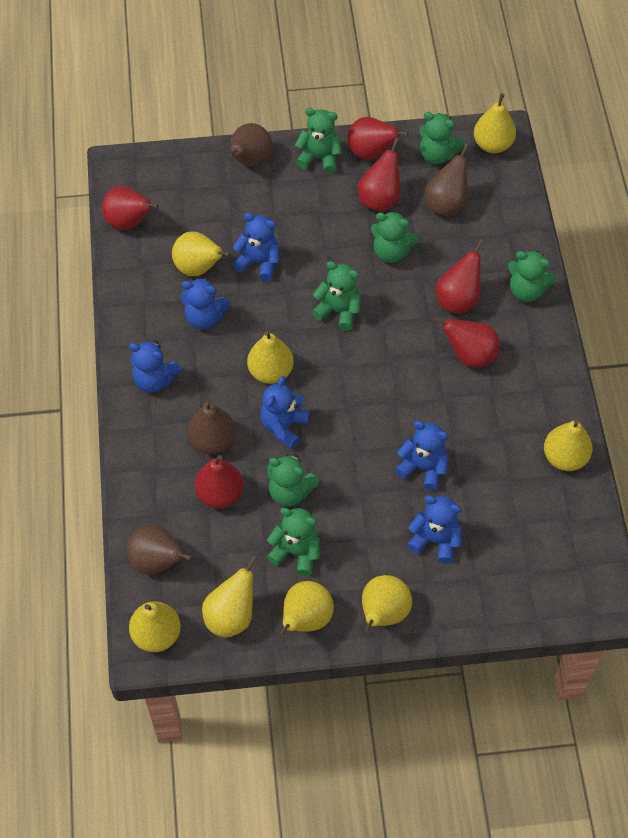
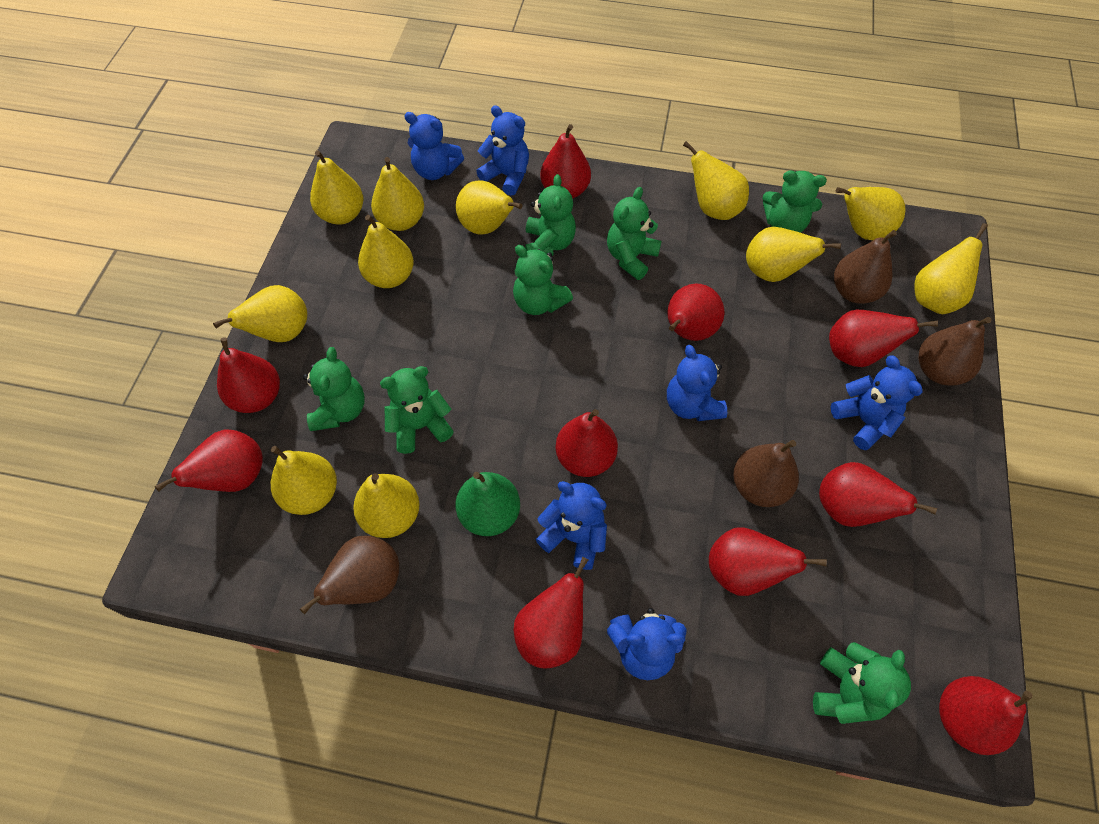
green pear: none = 0 -> [455,472,520,536] = 1
red pear: [102,186,159,230] [195,455,243,508] [347,117,409,160] [358,138,400,212] [433,317,500,367] [436,239,484,314] = 6 -> [155,429,263,492] [217,337,280,413] [513,557,588,668] [541,124,591,199] [556,409,618,477] [667,284,724,341] [709,527,827,596] [819,462,938,527] [829,310,938,367] [939,676,1033,755] = 10
yellow pear: [129,601,181,652] [172,232,230,276] [202,556,257,638] [247,331,294,384] [279,581,334,637] [362,575,412,633] [474,94,516,153] [544,420,592,471] = 8 -> [213,285,307,342] [271,446,337,515] [310,150,364,225] [353,473,419,538] [358,215,414,288] [371,157,424,231] [456,180,522,234] [683,141,749,220] [746,227,841,282] [836,187,906,240] [914,223,988,314] = 11

